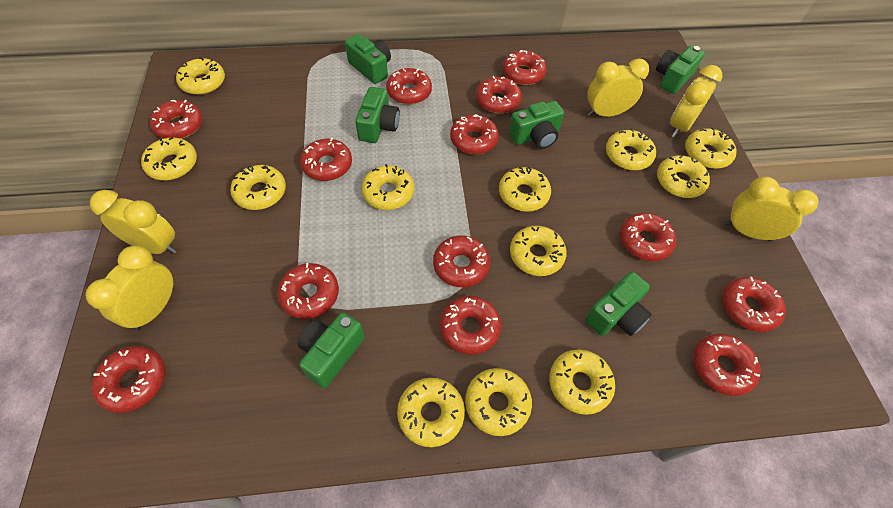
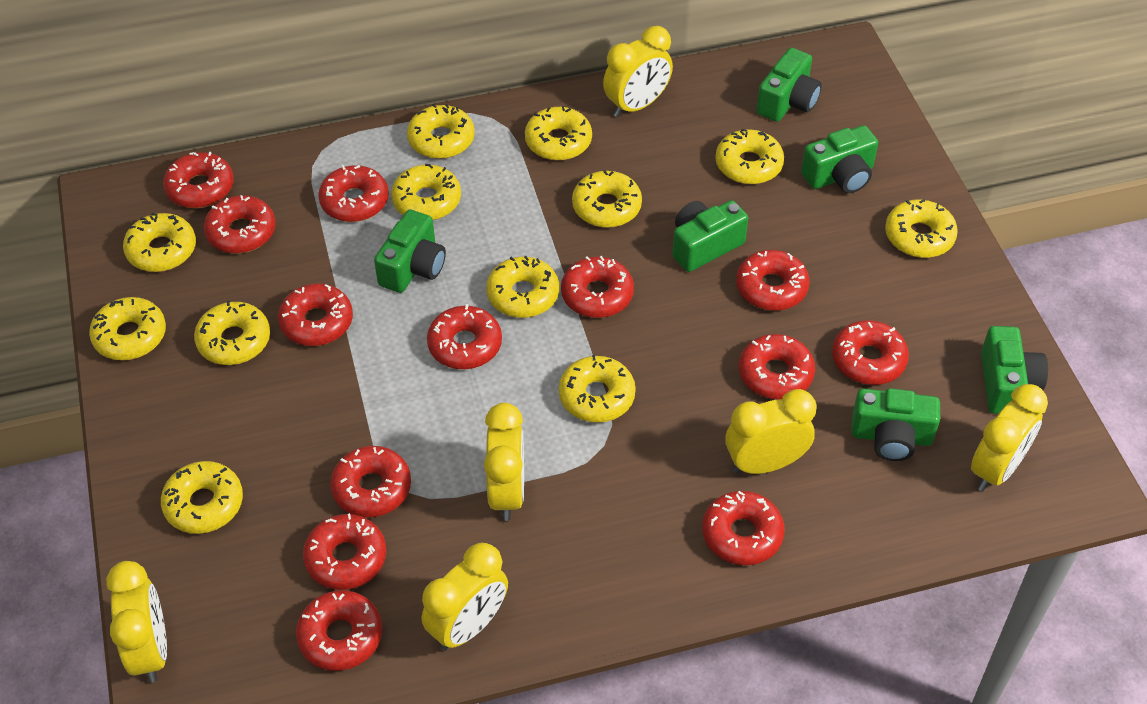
yellow clock: [85,245,174,331] [90,190,177,254] [587,58,649,117] [670,65,722,137] [725,176,819,241] = 5 -> [106,561,167,683] [422,543,508,651] [484,403,524,521] [603,26,673,117] [725,389,817,474] [971,384,1048,491] = 6

